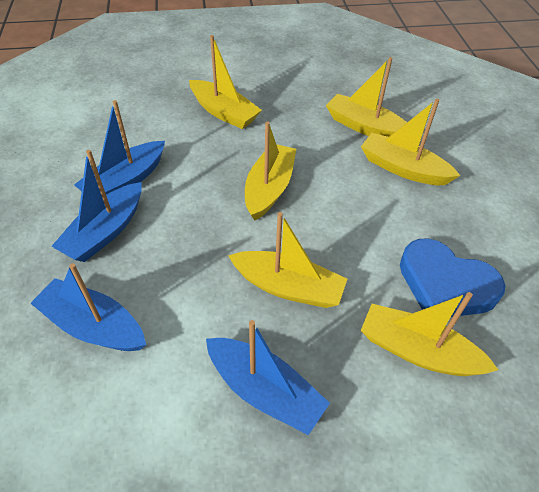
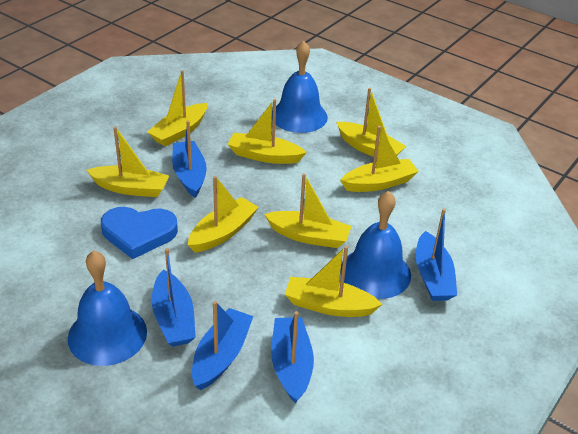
blue bell: none = 0 -> [68,251,147,366] [272,41,328,133] [340,191,411,299] = 3
blue boat: [30,263,146,351] [51,150,142,262] [74,100,165,196] [206,320,330,435] = 4 -> [152,248,196,347] [172,120,207,198] [192,301,253,390] [271,311,314,403] [416,208,457,301] = 5
yellow boat: [189,35,262,129] [228,212,347,308] [245,121,296,221] [326,57,407,137] [361,99,460,185] [361,292,498,376] = 6 -> [86,127,169,197] [147,70,207,147] [188,176,259,252] [228,99,307,164] [264,173,352,248] [285,246,382,317] [336,88,406,157] [340,126,419,192] = 8

